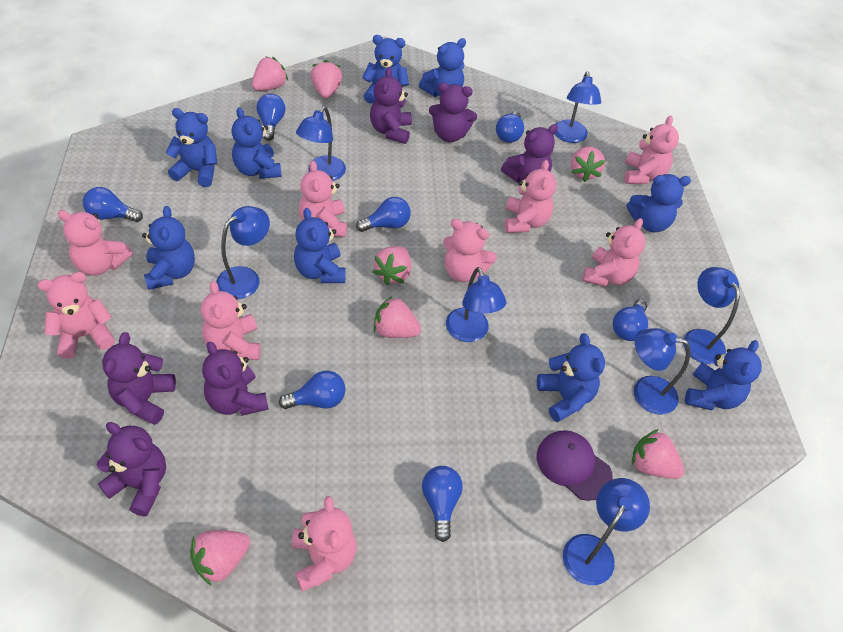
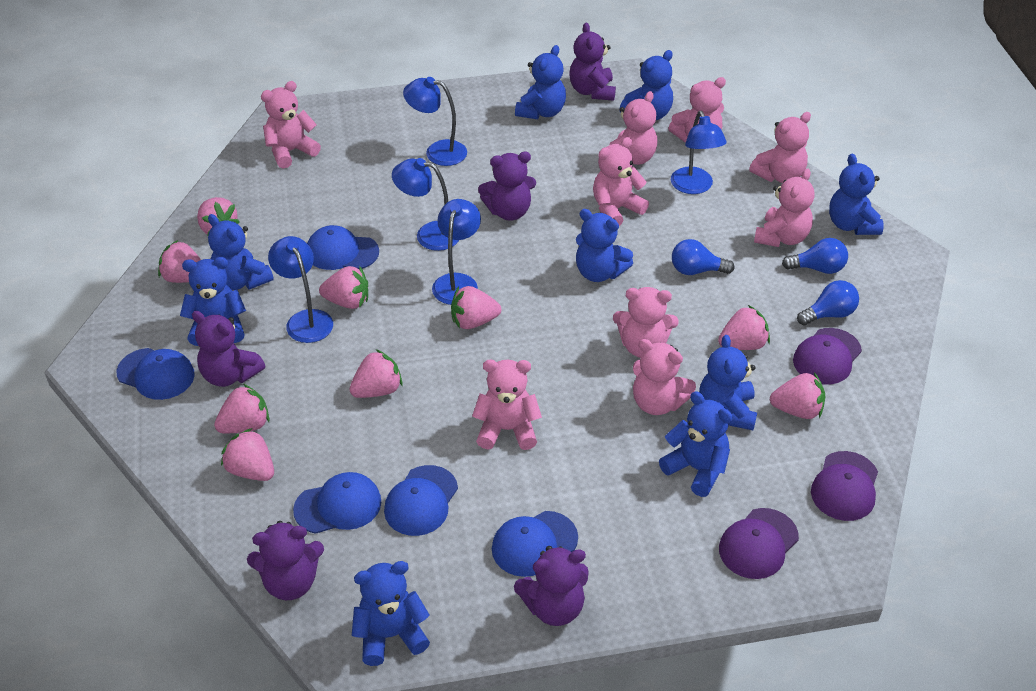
blue cap: none = 0 -> [116,348,195,400] [293,472,381,534] [307,225,379,270] [384,465,458,536] [492,511,578,577] = 5
blue lamp: [216,206,270,299] [296,106,346,181] [446,267,506,342] [555,71,601,143] [563,478,650,585] [634,328,690,415] [683,267,740,364] = 7 -> [268,236,333,343] [392,158,459,251] [403,77,467,166] [432,199,481,305] [671,111,727,194] = 5
blue light bulb: [83,187,143,222] [256,94,285,141] [279,371,345,409] [356,197,411,232] [422,466,463,542] [496,111,524,143] [613,299,648,341] = 7 -> [672,239,735,275] [782,238,848,274] [797,280,859,325] = 3
pink strawberry: [190,530,250,586] [252,56,288,91] [310,60,342,98] [373,246,411,285] [374,296,421,338] [571,146,606,182] [632,429,684,479] = 7 -> [158,240,201,283] [197,197,240,236] [214,384,269,433] [221,428,274,481] [319,266,368,309] [349,349,403,398] [451,286,501,329] [718,305,770,350] [770,372,825,419] = 9
purple cap: [537,430,613,501] = 1 -> [719,508,799,579] [793,328,862,384] [811,451,878,521] = 3
purple teddy bear: [97,422,166,516] [102,332,176,425] [202,341,269,416] [370,67,412,144] [429,83,477,142] [501,124,558,182] = 6 -> [192,311,265,387] [247,521,324,600] [478,152,536,221] [514,546,589,626] [570,23,616,101] = 5

